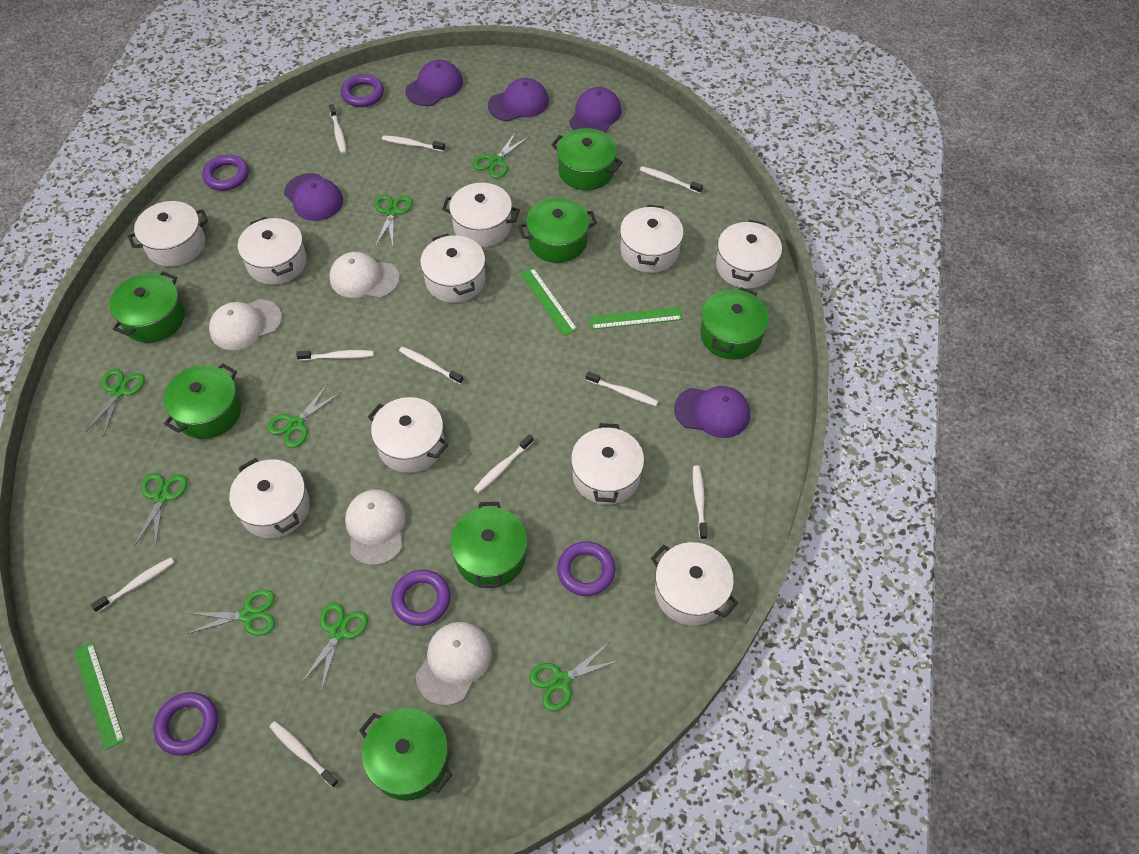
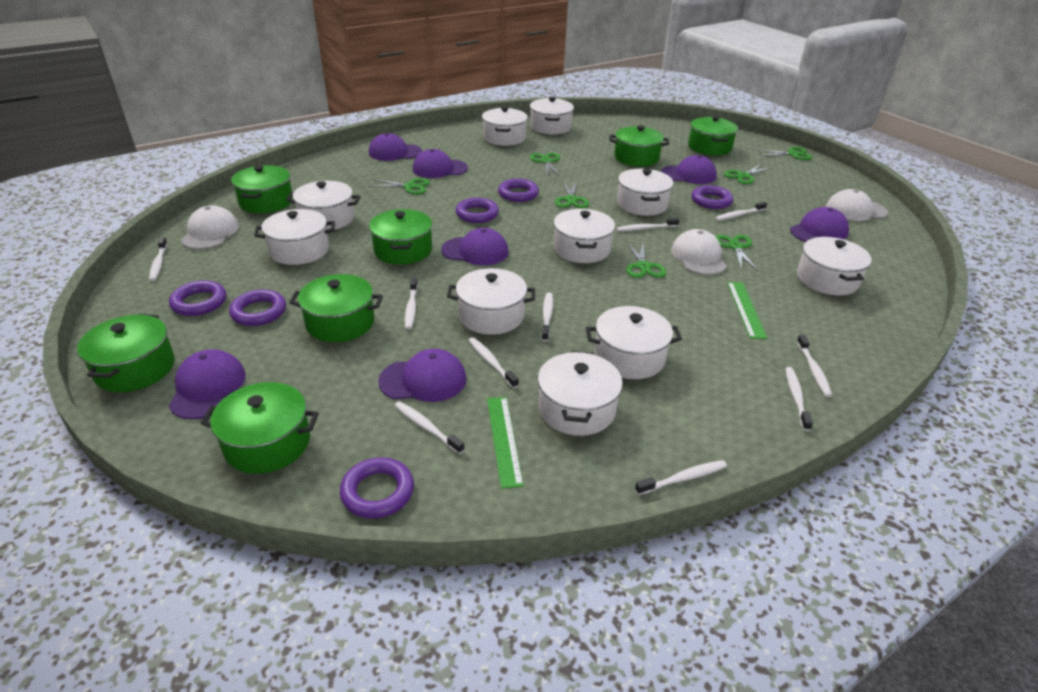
green ruler: [74,642,125,750] [520,267,578,336] [589,307,683,329] = 3 -> [487,397,524,489] [727,282,767,339] = 2
green scissors: [85,369,145,437] [135,473,187,548] [187,589,275,636] [267,383,341,448] [301,602,368,691] [374,194,413,246] [473,131,529,179] [529,643,621,711] = 8 -> [368,178,430,194] [530,153,561,177] [555,181,589,208] [626,241,666,278] [715,235,758,271] [724,164,772,184] [758,147,813,160] = 7
purple cap: [284,173,343,221] [406,60,463,106] [488,78,549,121] [569,87,621,133] [674,386,750,438] = 5 -> [168,349,246,419] [369,133,422,161] [378,349,467,402] [413,149,468,178] [441,228,509,265] [661,155,717,184] [790,207,849,242] = 7
purple ring: [153,692,218,756] [202,155,249,191] [341,74,384,107] [391,570,451,626] [557,541,616,596] = 5 -> [169,280,226,316] [229,289,286,326] [340,457,414,519] [456,198,499,223] [498,179,539,202] [691,185,733,209] = 6
white cap: [209,299,282,350] [329,252,400,298] [345,489,406,565] [416,622,492,706] = 4 -> [181,205,239,249] [671,229,727,275] [826,189,888,221] = 3

